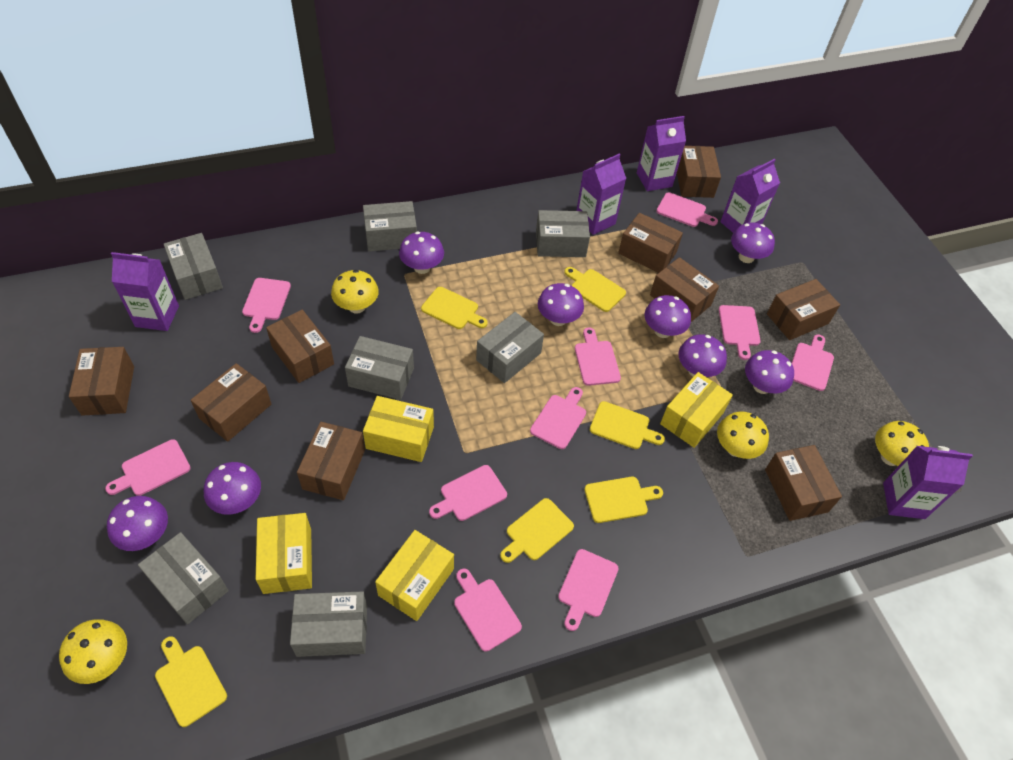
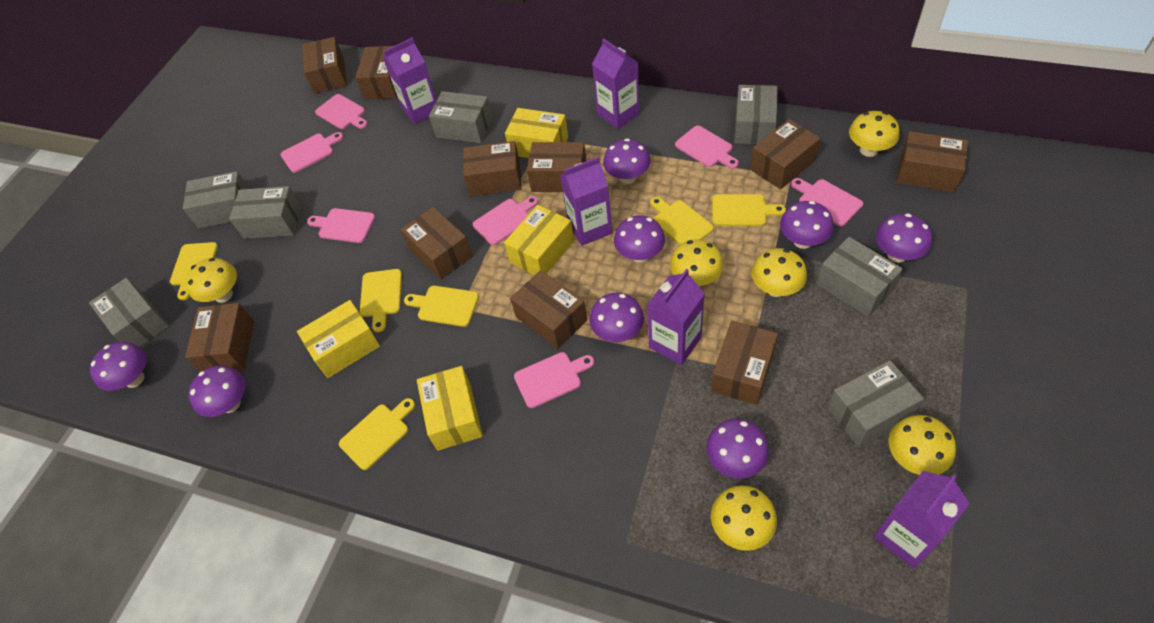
brown box: [69,347,134,416] [191,363,271,442] [266,310,334,383] [297,422,365,500] [618,213,683,273] [650,257,719,322] [677,146,721,198] [765,445,842,521] [767,279,840,340] = 9 -> [185,303,254,372] [302,37,347,94] [355,46,397,99] [401,207,473,280] [463,141,521,196] [510,270,587,349] [527,142,586,192] [711,321,778,405] [750,119,821,189] [896,131,968,193] = 10
pink cutting board: [105,439,191,496] [242,278,291,333] [429,465,507,521] [454,569,522,652] [530,387,586,449] [558,549,619,631] [575,327,621,386] [656,192,718,227] [719,305,761,360] [792,334,834,391] = 10 -> [281,132,344,173] [307,208,375,243] [315,94,368,129] [473,196,538,245] [514,352,595,408] [675,126,739,169] [791,178,863,226] = 7
yellow mushroom: [59,619,127,684] [331,270,379,314] [717,411,769,459] [875,421,929,466] = 4 -> [185,258,237,303] [670,239,724,287] [711,485,777,551] [752,248,807,297] [849,111,899,157] [889,415,956,475] = 6

